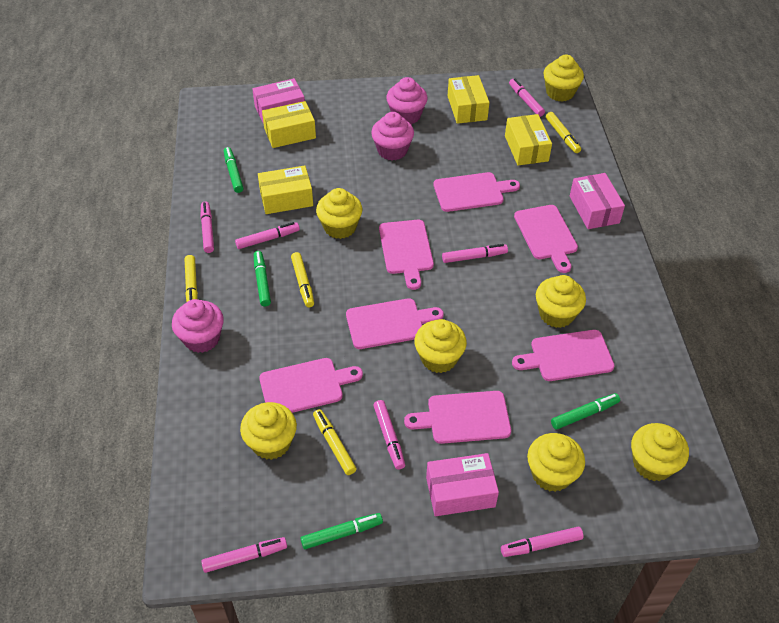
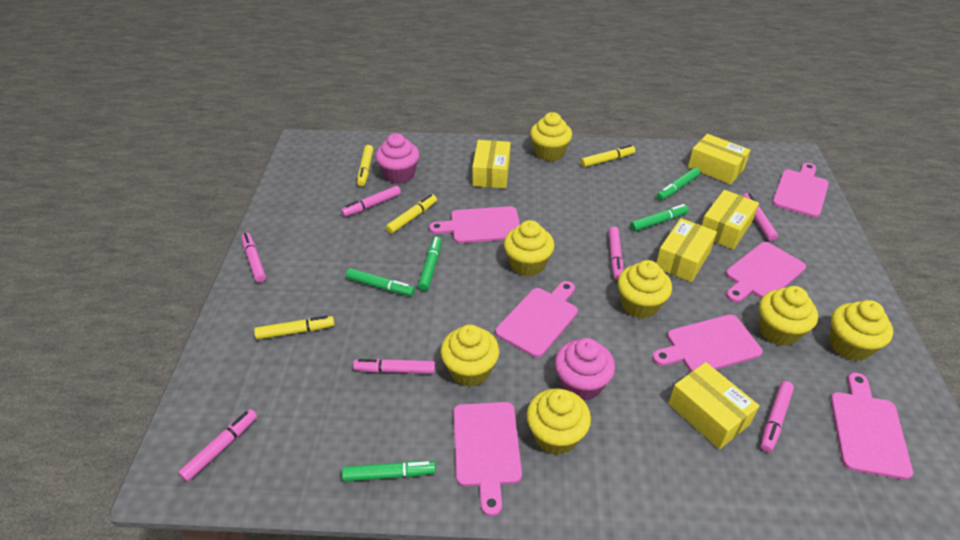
green marker: [224,147,243,193] [254,251,271,307] [300,513,383,549] [551,393,620,429] = 4 -> [342,461,436,482] [346,268,415,296] [418,236,442,291] [630,204,689,232] [657,167,700,200] = 5
pink box: [252,78,305,124] [426,453,499,516] [570,173,625,229] = 3 -> none = 0
pink cupcake: [172,299,224,353] [371,112,414,160] [386,77,428,124] = 3 -> [376,133,419,184] [555,338,615,401] = 2
yellow box: [258,165,313,214] [262,101,316,148] [448,75,489,124] [505,114,552,166] = 4 -> [472,140,511,189] [656,218,717,282] [668,362,759,449] [688,134,751,185] [702,190,759,250] = 5

